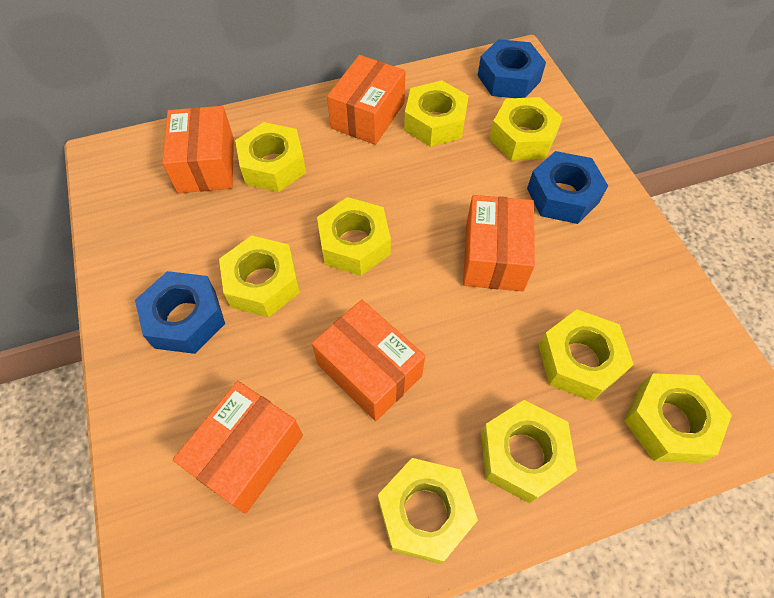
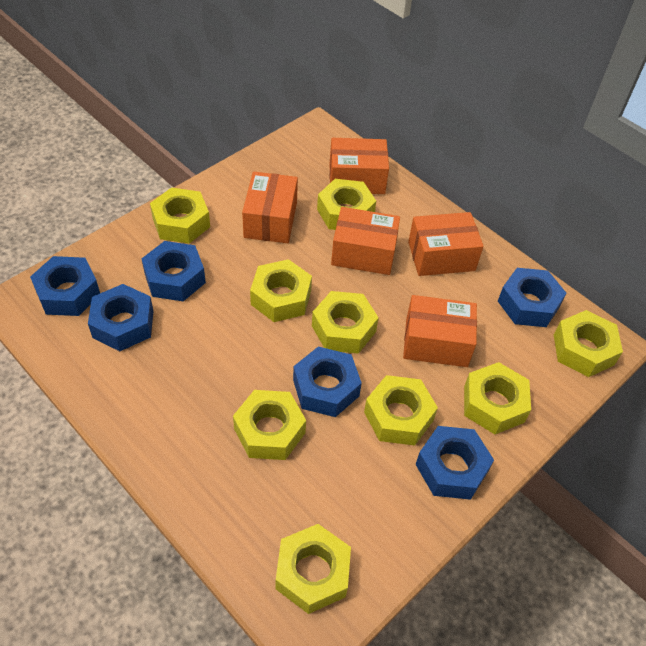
blue nut: [135,271,225,354] [477,39,546,98] [527,151,608,224] = 3 -> [30,256,100,316] [88,284,154,351] [142,241,206,301] [293,347,362,417] [415,426,494,500] [498,268,566,327] = 6

